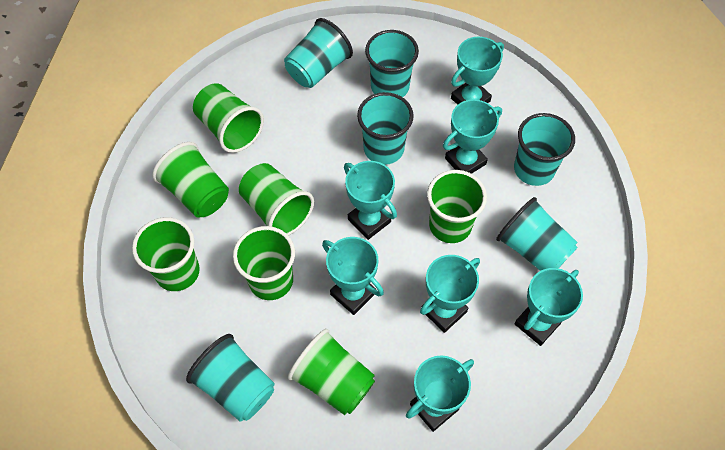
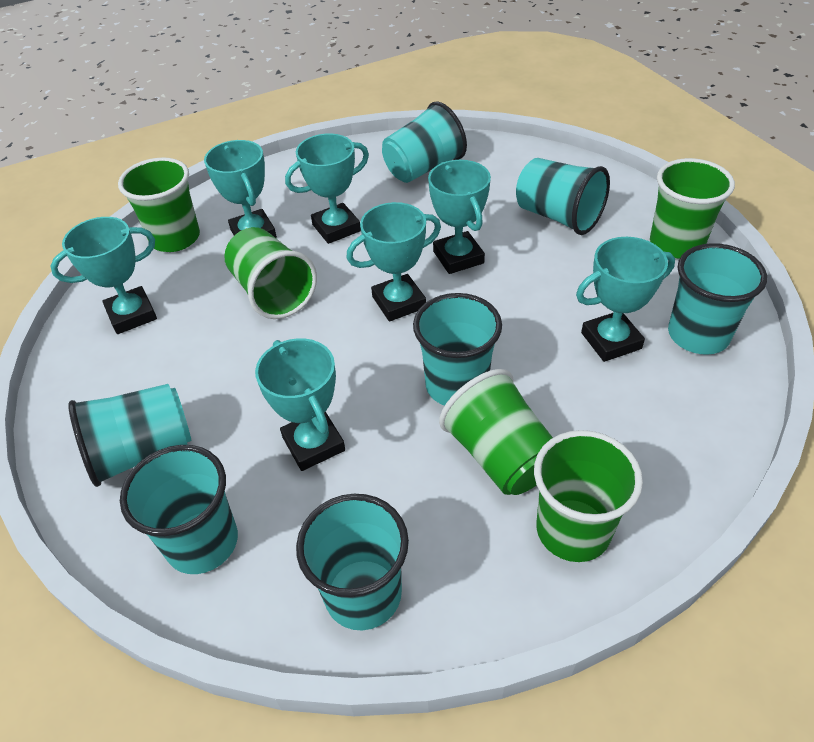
green cup: [132,217,200,291] [152,142,229,218] [193,83,264,153] [233,226,295,300] [239,163,314,236] [288,329,375,415] [427,170,487,243] = 7 -> [118,157,200,252] [224,227,317,319] [439,369,553,495] [534,430,643,562] [650,158,735,258] = 5
turquoise cup: [186,334,275,422] [284,18,353,88] [357,92,414,165] [365,30,419,97] [496,197,578,271] [514,113,575,186] = 6 -> [68,384,191,487] [120,445,238,574] [296,494,409,630] [382,101,467,183] [413,293,502,405] [516,158,610,235] [668,243,767,355] = 7

